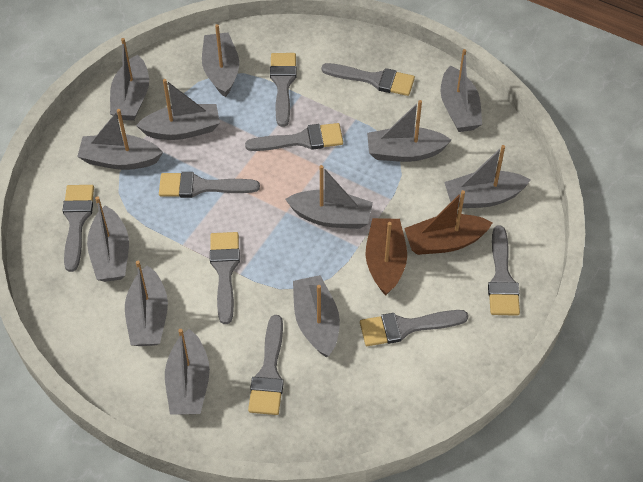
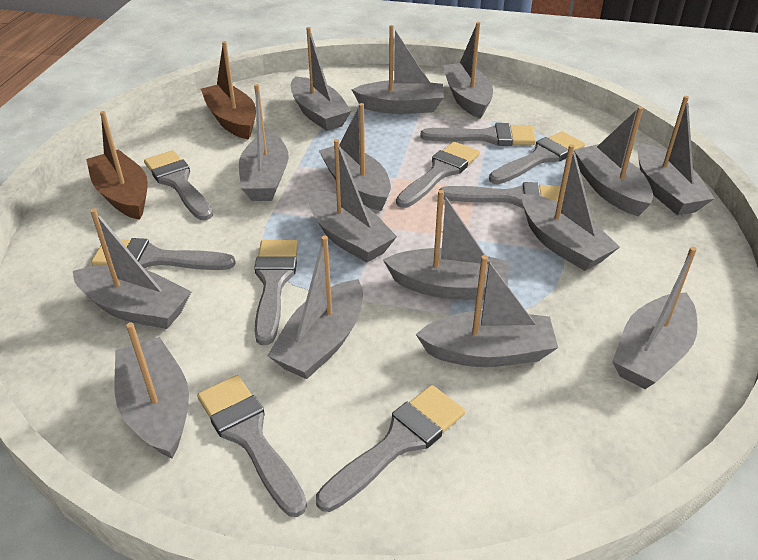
grey boat: [77,109,163,170] [87,196,129,282] [110,38,149,121] [125,261,168,346] [136,79,220,140] [165,329,210,415] [202,24,239,97] [285,165,373,229] [293,275,340,358] [367,100,451,162] [441,49,482,132] [444,145,530,208] = 12 -> [73,208,191,329] [114,323,189,459] [239,84,289,201] [267,236,363,379] [291,27,351,131] [308,139,397,263] [319,103,391,211] [351,25,444,114] [383,190,509,300] [416,255,558,367] [443,22,493,119] [522,144,620,271] [574,106,653,217] [612,247,698,389] [638,96,715,215] = 15

